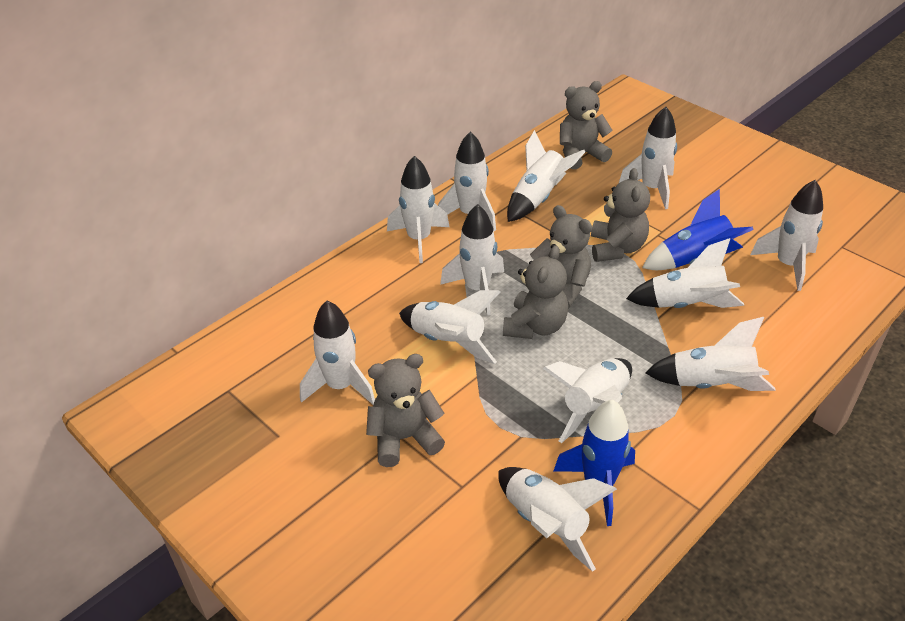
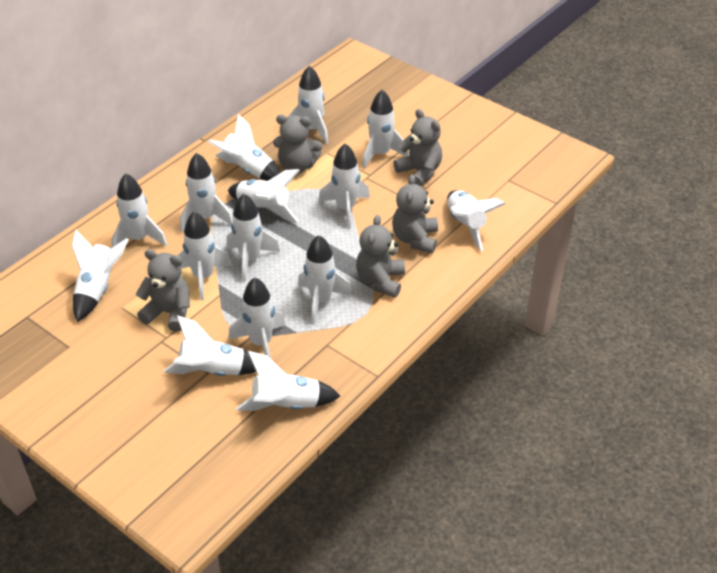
blue rocket: [554,400,635,526] [642,189,754,270] = 2 -> none = 0
white rocket: [300,300,375,405] [387,156,449,263] [399,290,500,364] [438,131,496,231] [440,204,504,315] [498,467,617,572] [507,130,586,222] [543,358,632,443] [619,107,677,209] [626,238,744,308] [645,317,776,391] [750,180,823,291] = 12 -> [72,230,129,322] [111,173,167,247] [164,315,256,376] [177,211,232,300] [180,153,233,233] [208,114,281,181] [226,194,280,281] [228,169,300,223] [228,277,286,359] [236,351,340,411] [288,65,328,144] [298,235,352,324] [318,143,370,229] [362,90,409,169] [447,190,506,251] = 15

